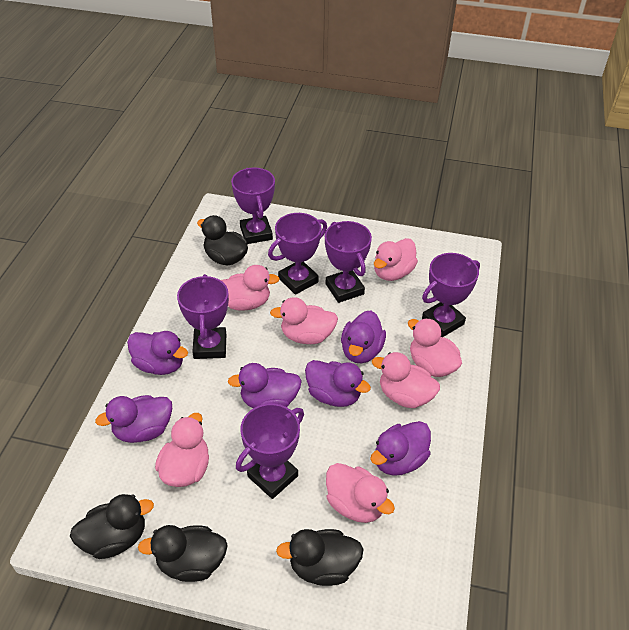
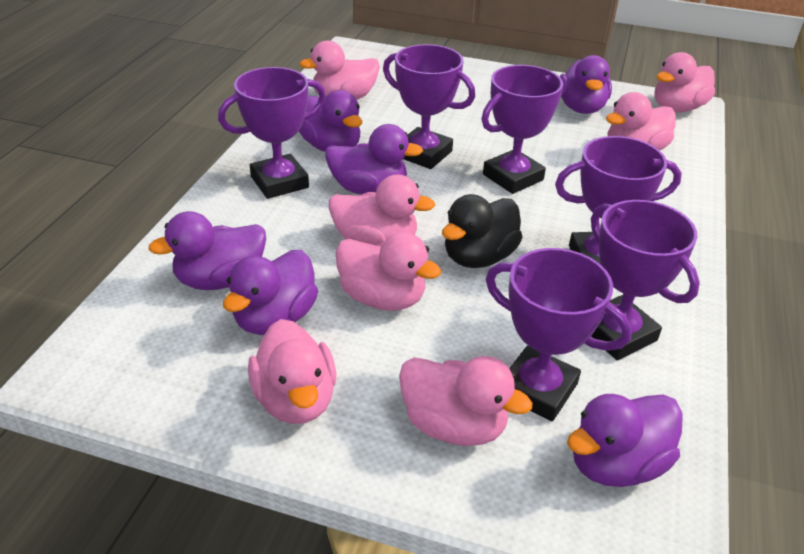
black duck: [70,494,154,559] [138,525,228,582] [197,215,248,266] [276,529,364,586] = 4 -> [442,194,523,268] = 1

